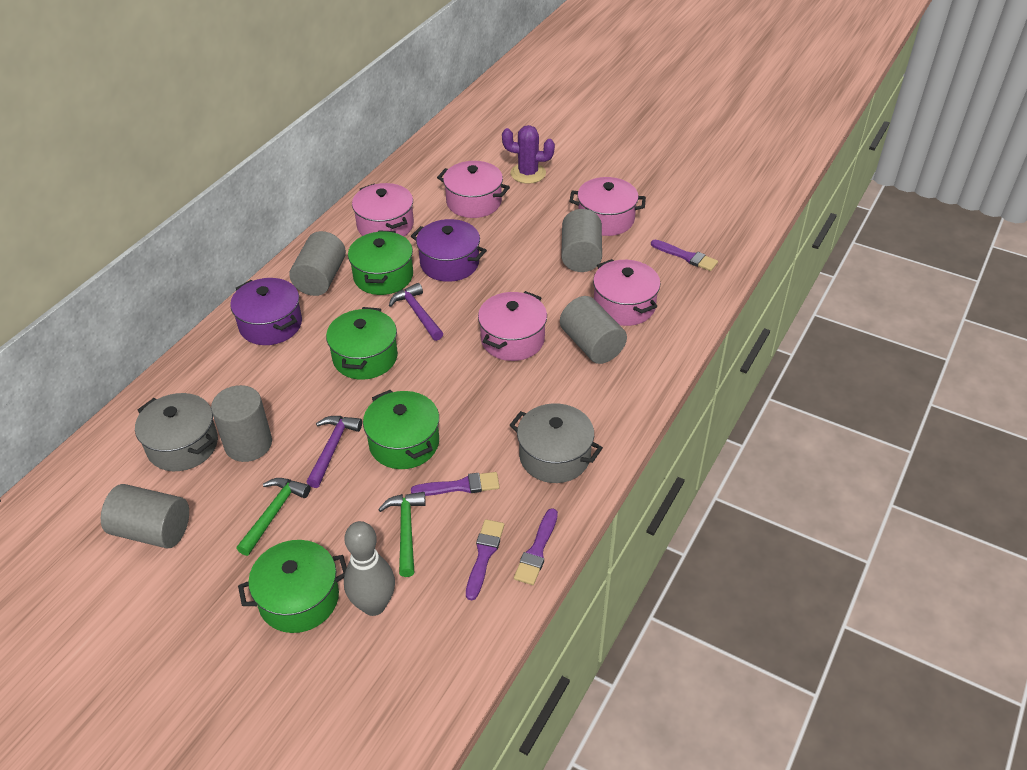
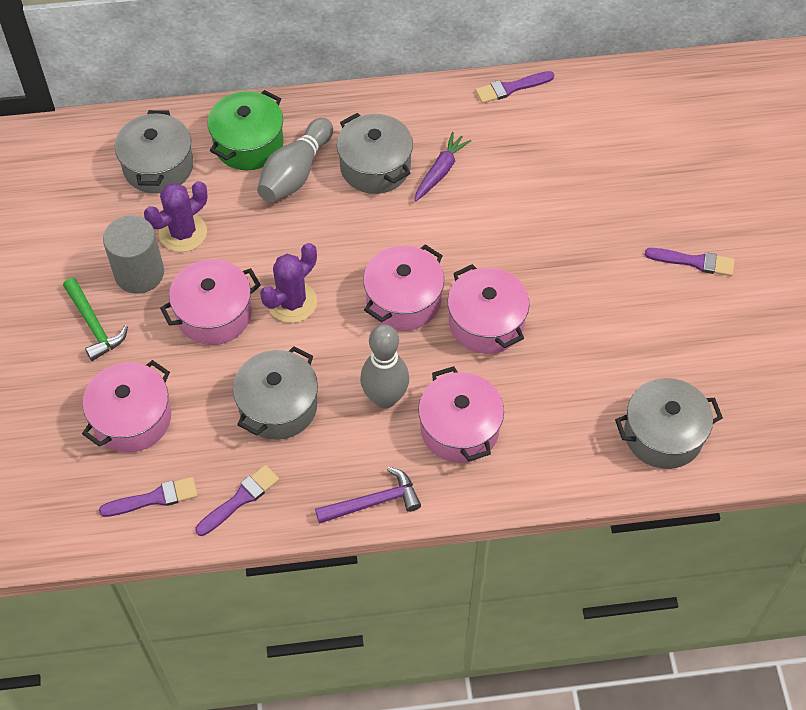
green hammer: [236,478,310,556] [378,492,426,577] = 2 -> [63,278,128,361] = 1
green pot: [238,540,347,633] [326,307,398,380] [348,230,413,295] [363,390,439,469] = 4 -> [208,90,284,170] = 1
grey bowling pin: [344,521,395,616] = 1 -> [257,118,333,202] [360,324,409,408] = 2
grey cylinder: [101,484,189,549] [211,385,272,462] [289,231,346,296] [560,296,627,364] [561,209,602,272] = 5 -> [103,216,164,294] = 1
grey pot: [135,393,218,471] [510,403,603,483] = 2 -> [115,110,193,194] [233,346,318,440] [337,113,413,194] [615,378,723,469] = 4
purple cactus: [502,125,555,184] = 1 -> [144,181,207,252] [260,243,317,323] = 2
purple carrot: none = 0 -> [414,132,471,202] = 1
purple hammer: [306,416,362,488] [389,283,443,341] = 2 -> [315,467,421,524] = 1
purple pot: [230,278,302,345] [411,219,487,282] = 2 -> none = 0

